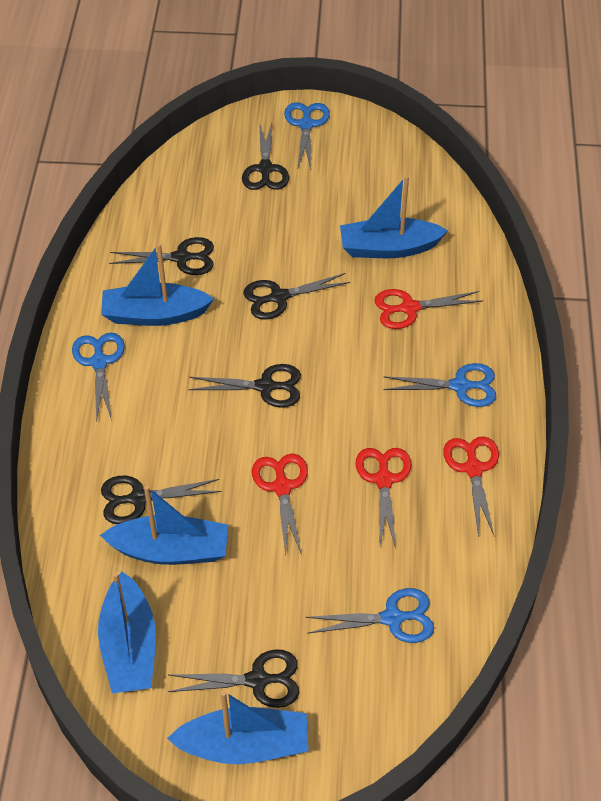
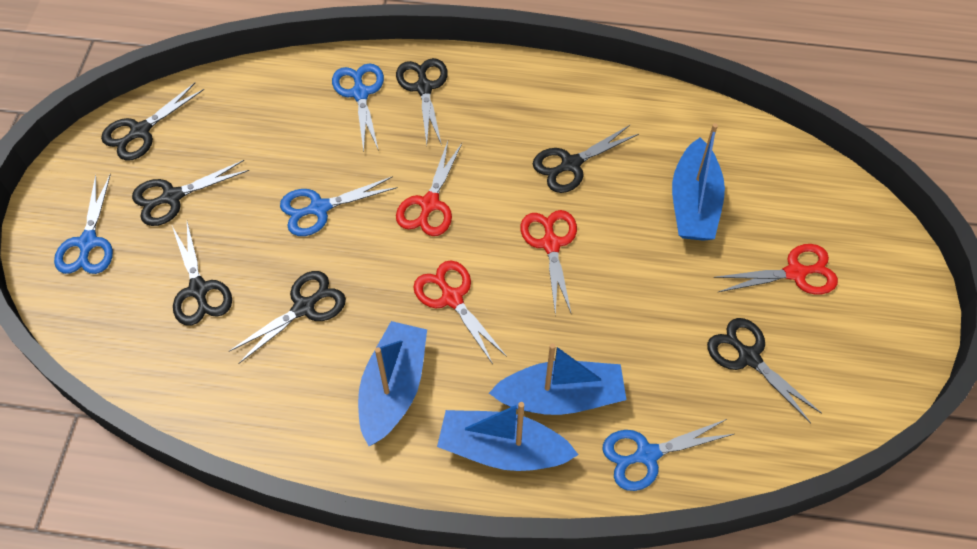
black scissors: [101,476,221,524] [109,237,214,275] [168,649,299,708] [188,364,301,408] [242,122,289,190] [243,273,350,320] = 6 -> [101,83,204,161] [132,160,249,226] [172,222,232,325] [228,271,346,364] [396,58,448,145] [533,125,639,193] [707,318,822,424] = 7
blue boat: [98,572,156,694] [100,485,228,565] [101,243,214,326] [167,690,309,764] [340,175,448,258] = 5 -> [358,321,427,446] [437,402,579,471] [489,343,627,415] [672,123,725,241] = 4

